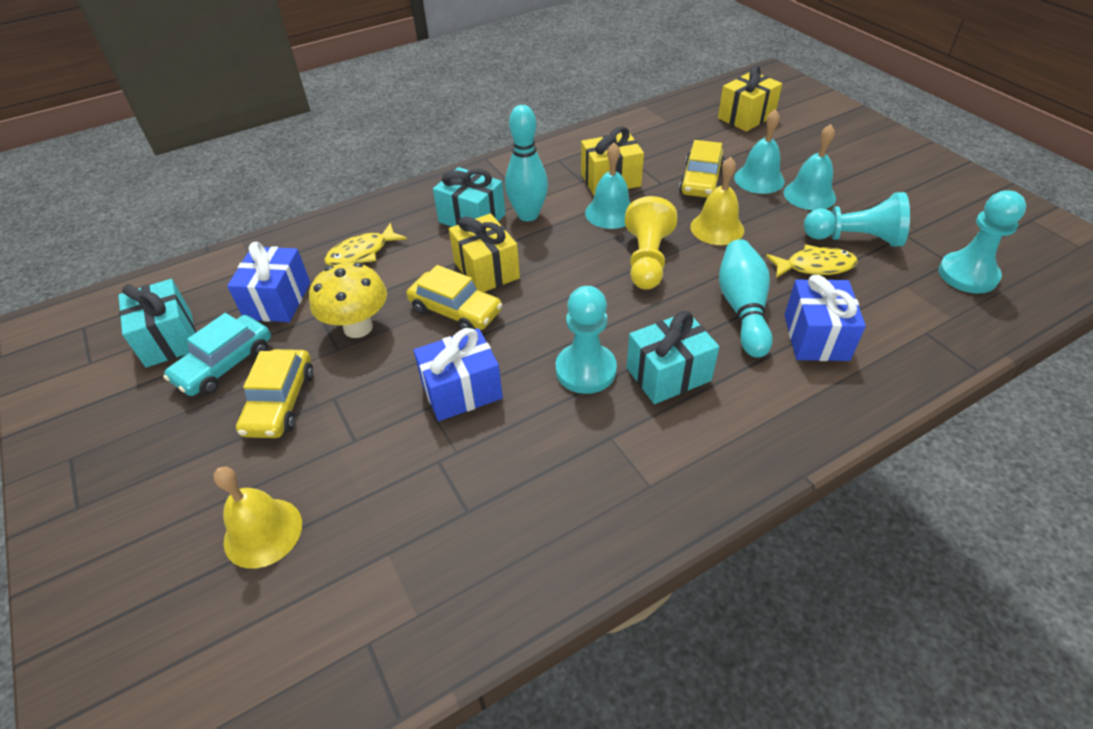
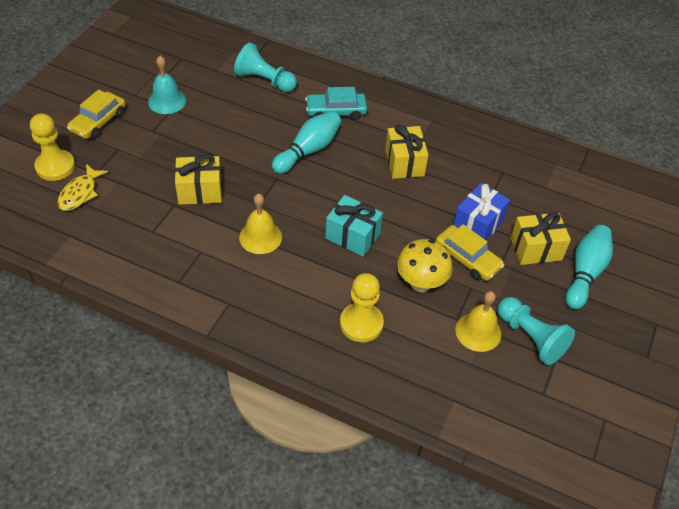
blue gift: [227,242,310,322] [414,328,503,421] [784,275,866,361] = 3 -> [453,183,510,240] = 1
turquoise bell: [585,143,631,229] [734,109,785,194] [784,124,836,210] = 3 -> [148,56,186,114] = 1
turquoise gift: [118,279,196,367] [433,167,505,227] [627,311,719,404] = 3 -> [325,195,383,257] = 1
turquoise pawn: [556,286,617,394] [804,192,910,247] [938,190,1026,293] = 3 -> [234,43,297,92] [497,297,575,365] = 2
yellow car: [236,349,313,438] [406,265,502,330] [679,140,725,198] = 3 -> [67,89,126,139] [436,224,504,281] = 2
yellow fish: [324,223,407,266] [766,245,858,278] = 2 -> [58,164,108,211] = 1
yellow pawn: [625,196,677,290] = 1 -> [30,113,75,181] [340,273,384,342] = 2

